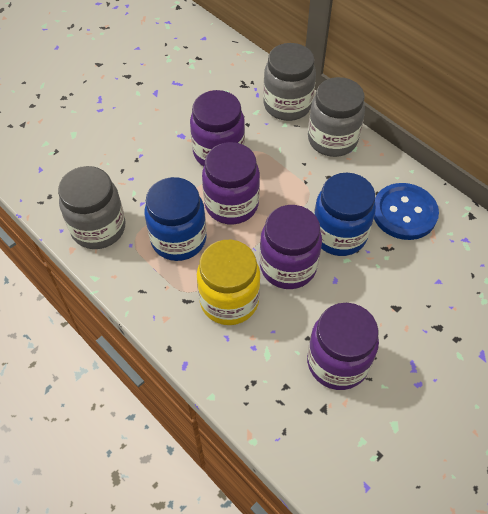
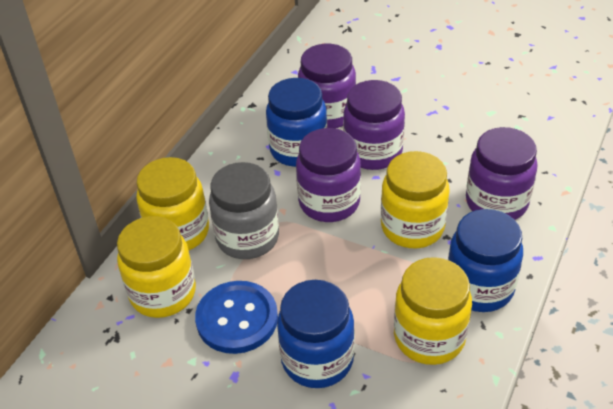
blue jar: [145,177,207,261] [314,173,376,256] = 2 -> [266,78,327,167] [277,280,355,388] [448,209,523,312] = 3
grey jar: [58,166,126,249] [263,43,316,121] [308,77,365,157] = 3 -> [209,162,279,259] = 1
yellow jar: [197,240,260,325] = 1 -> [117,216,196,318] [136,157,209,250] [381,151,450,248] [394,257,472,365] = 4

